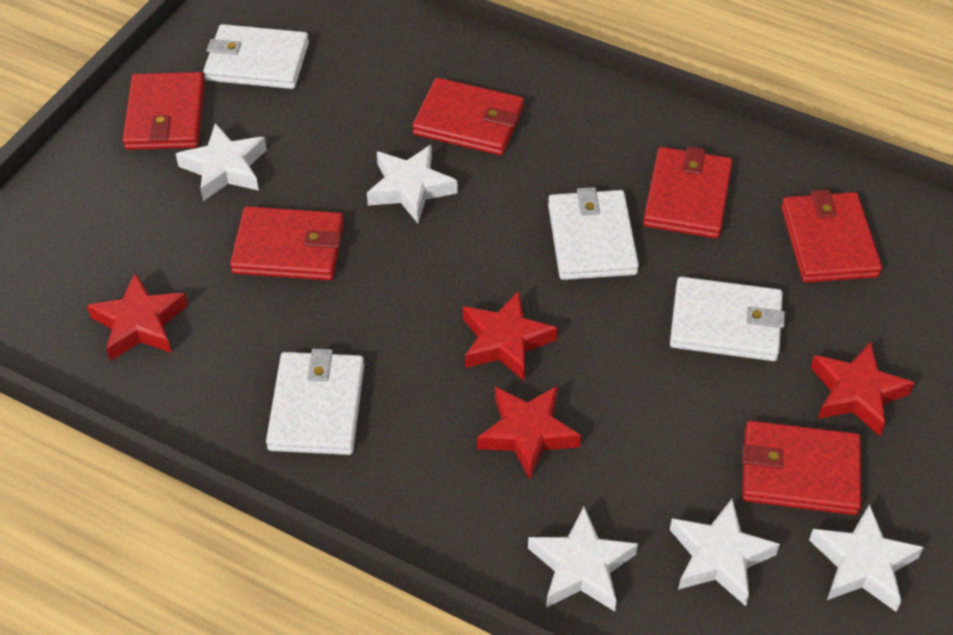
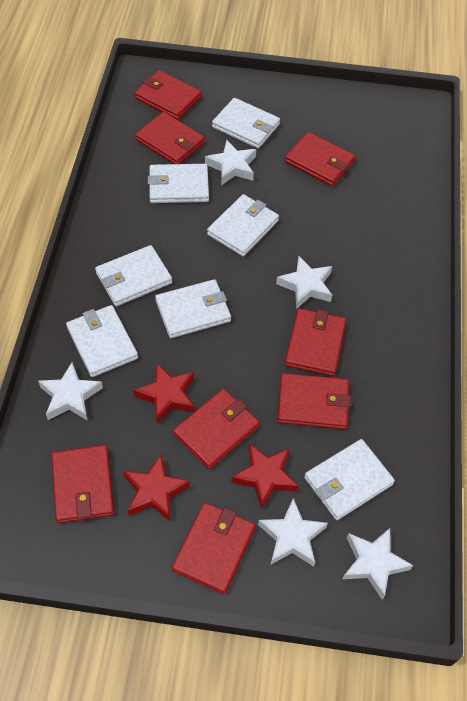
red star: [87,273,188,361] [463,291,558,381] [477,386,581,480] [810,341,915,436] = 4 -> [123,455,190,521] [133,363,195,424] [231,443,298,509] = 3
red wallet: [123,72,205,150] [230,206,344,280] [412,78,524,155] [643,147,733,239] [742,421,861,515] [781,190,882,283] = 6 -> [52,445,114,523] [134,70,202,120] [135,112,205,164] [172,502,255,594] [173,389,260,469] [277,373,351,429] [285,132,355,186] [285,308,346,376] = 8
white wallet: [203,24,309,89] [266,348,364,455] [548,187,639,280] [670,277,785,361] = 4 -> [66,305,138,377] [95,245,172,306] [148,164,209,203] [155,279,231,338] [207,194,279,256] [212,98,280,149] [304,439,395,520] = 7

